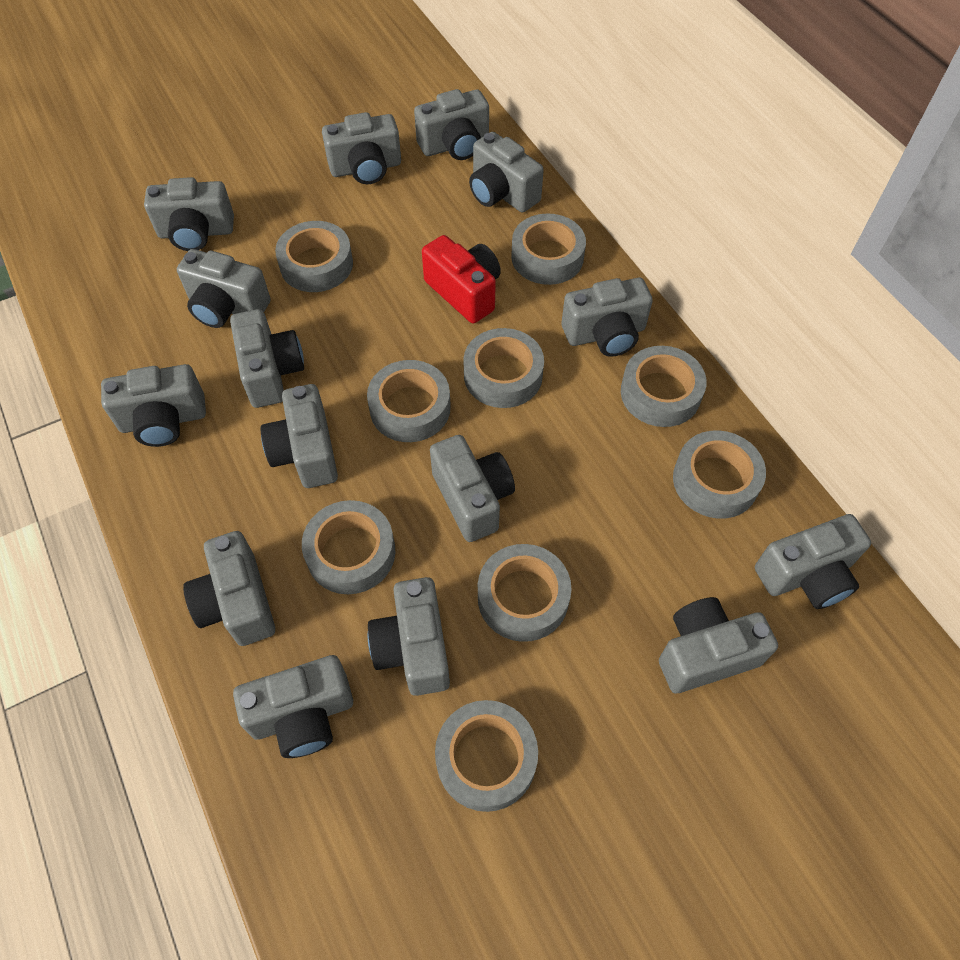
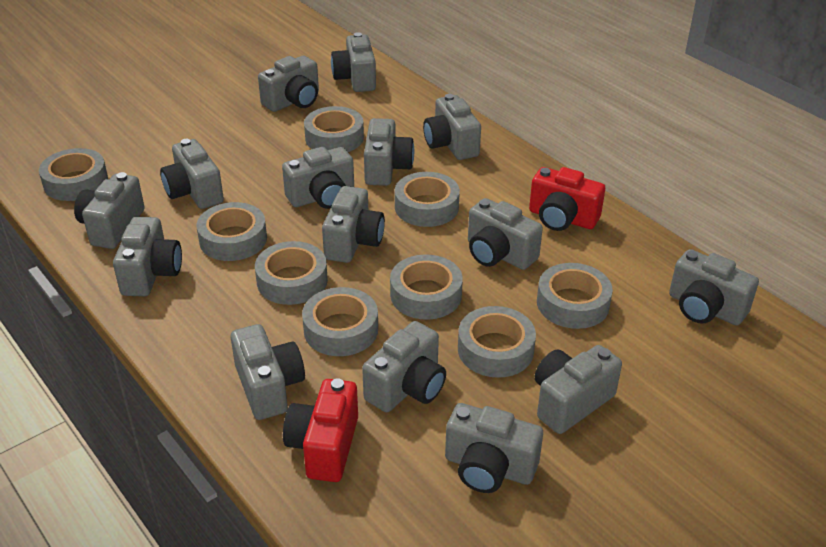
red camera: [422,235,501,323] = 1 -> [283,378,358,482] [529,167,605,231] = 2

